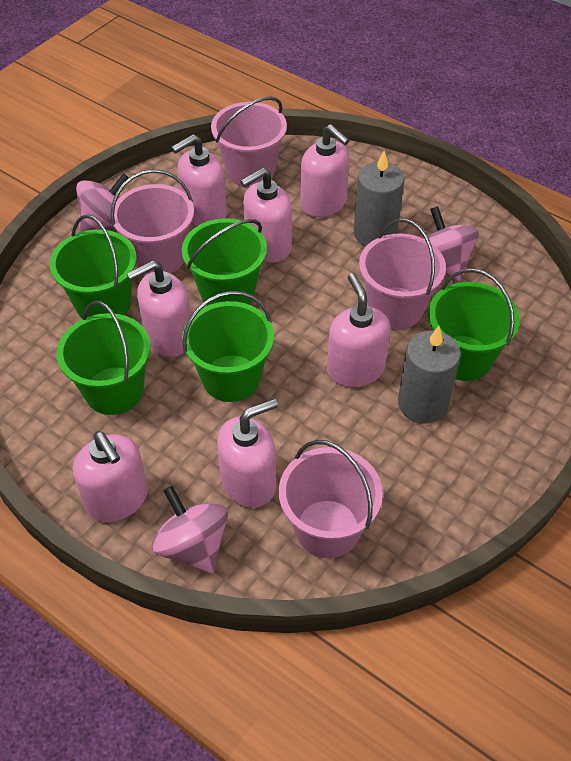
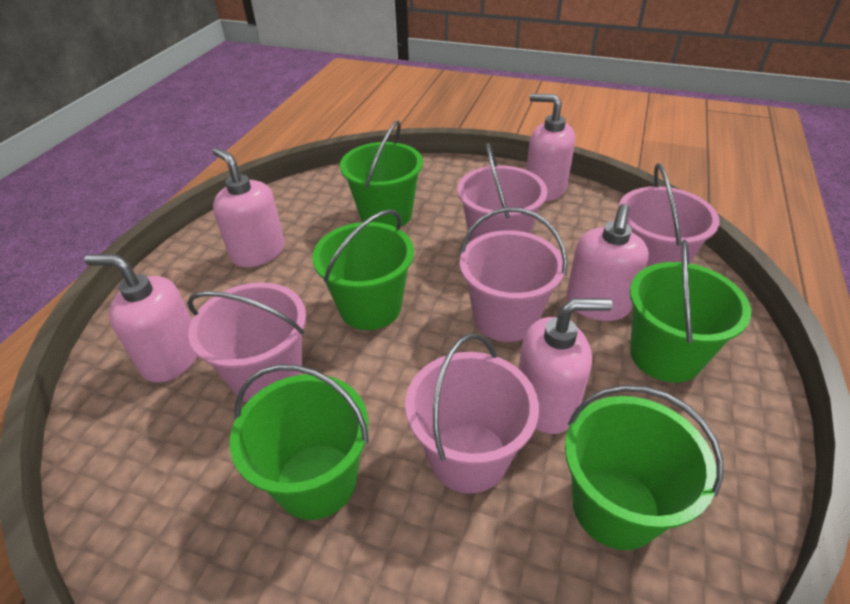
grey candle: [354,151,404,246] [398,326,461,424] = 2 -> none = 0
pink bucket: [111,169,194,274] [211,97,287,187] [279,440,383,558] [359,219,446,329] = 4 -> [187,282,306,403] [405,333,539,493] [457,143,547,242] [460,207,567,342] [619,163,720,267] = 5
pink soap dispenser: [73,431,148,522] [127,260,191,357] [171,134,227,226] [217,398,278,508] [240,168,292,263] [300,124,350,218] [327,273,390,387] = 7 -> [84,254,198,383] [212,147,285,267] [519,298,613,434] [526,93,575,201] [566,204,649,321] = 5
pink spinning top: [76,173,129,232] [152,486,228,574] [424,206,479,282] = 3 -> none = 0

